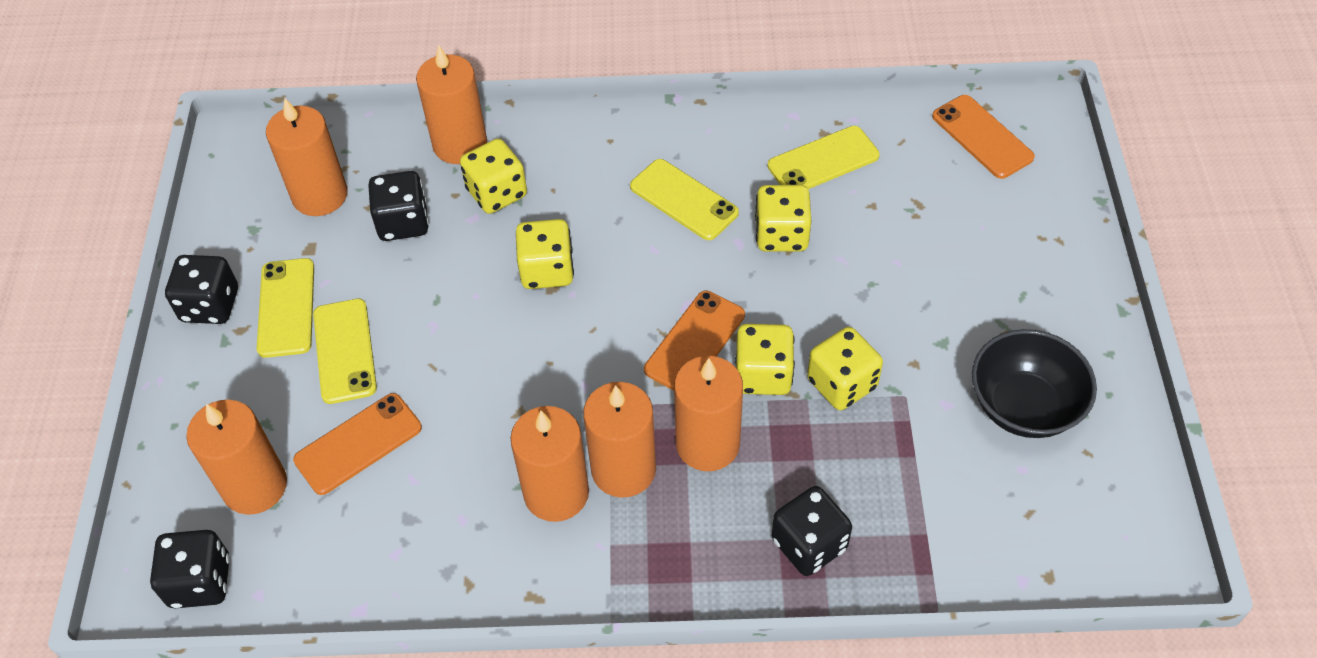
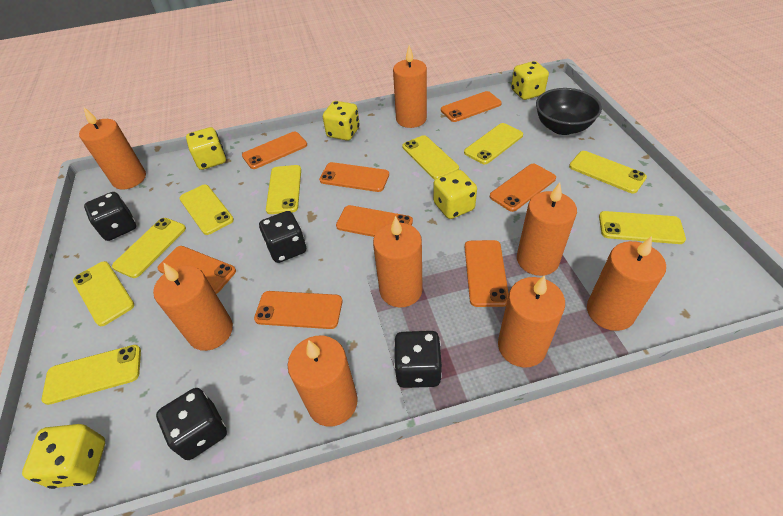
orange candle: [186,399,287,515] [266,98,348,216] [416,45,487,164] [510,406,589,522] [583,382,656,498] [674,356,743,471] = 6 -> [79,107,146,189] [153,263,233,351] [288,336,358,426] [373,216,423,307] [393,45,427,128] [498,275,565,368] [517,182,577,276] [587,236,666,331] = 8
orange phone: [293,393,422,495] [644,291,745,391] [932,95,1035,179] = 3 -> [158,246,236,294] [242,131,307,169] [254,291,342,329] [319,162,389,192] [336,205,413,237] [441,91,502,122] [465,240,509,307] [490,164,556,212] = 8
yellow phone: [257,258,314,358] [313,299,377,404] [630,159,739,240] [768,126,880,189] = 4 -> [42,345,141,405] [73,261,134,326] [112,218,186,278] [179,185,234,235] [266,165,301,214] [403,135,459,179] [464,123,523,164] [569,151,647,193] [599,211,686,244] = 9

